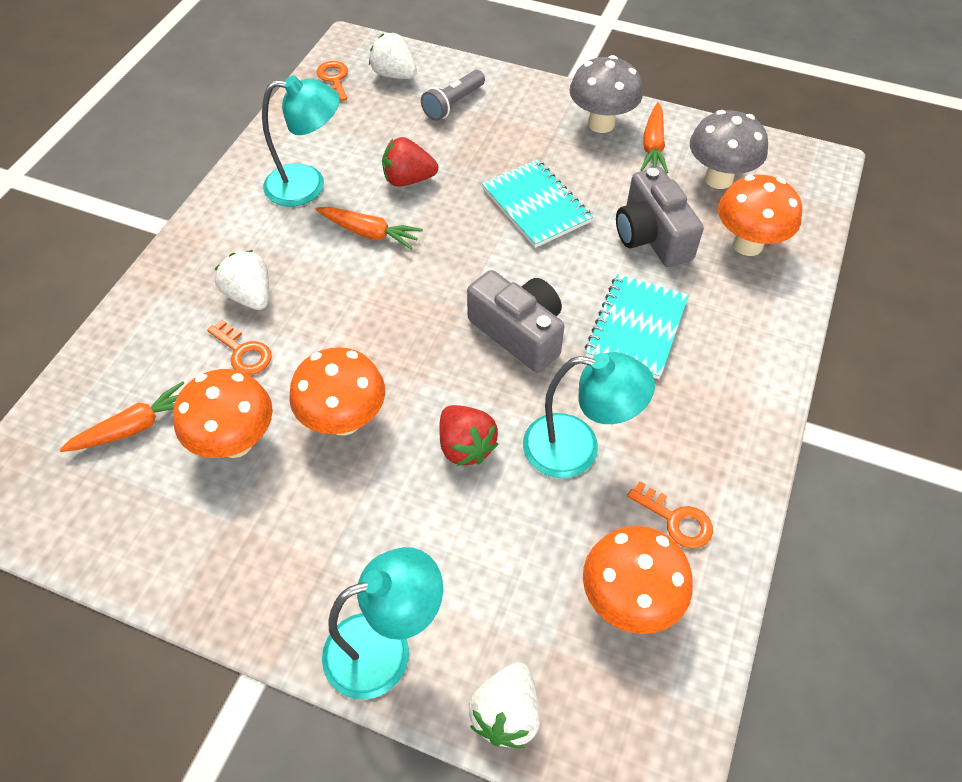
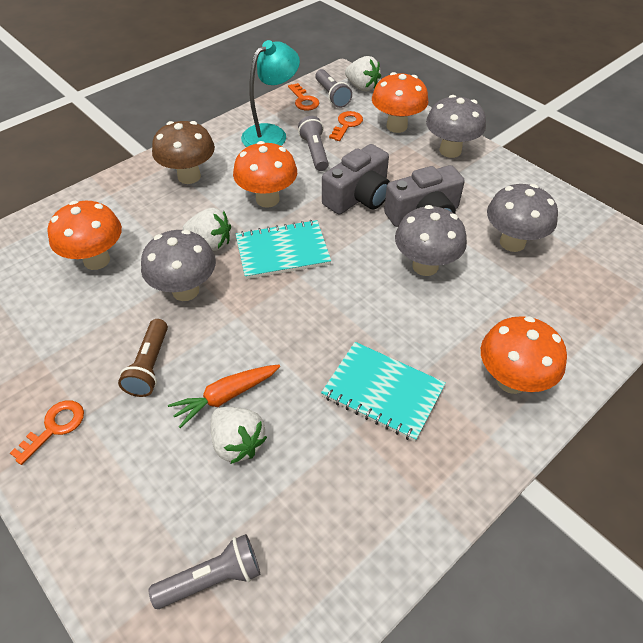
brown flashlight: none = 0 -> [118,319,168,397] = 1
brown mushroom: none = 0 -> [152,121,215,184] = 1
grey flashlight: [421,70,485,121] = 1 -> [149,534,260,609] [298,116,329,171] [315,69,352,108] = 3
grey mushroom: [569,55,643,133] [690,110,768,189] = 2 -> [141,230,216,301] [395,205,467,276] [426,95,486,158] [487,184,558,252] = 4
orange carrot: [59,381,184,452] [316,207,423,250] [641,102,668,173] = 3 -> [168,365,280,428] = 1
red strawberry: [382,137,438,187] [439,405,499,466] = 2 -> none = 0
turquoise lamp: [262,76,340,207] [322,547,443,699] [523,352,655,478] = 3 -> [241,40,300,147] = 1

